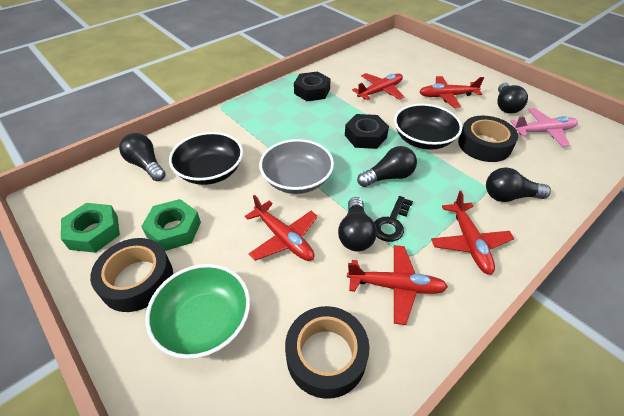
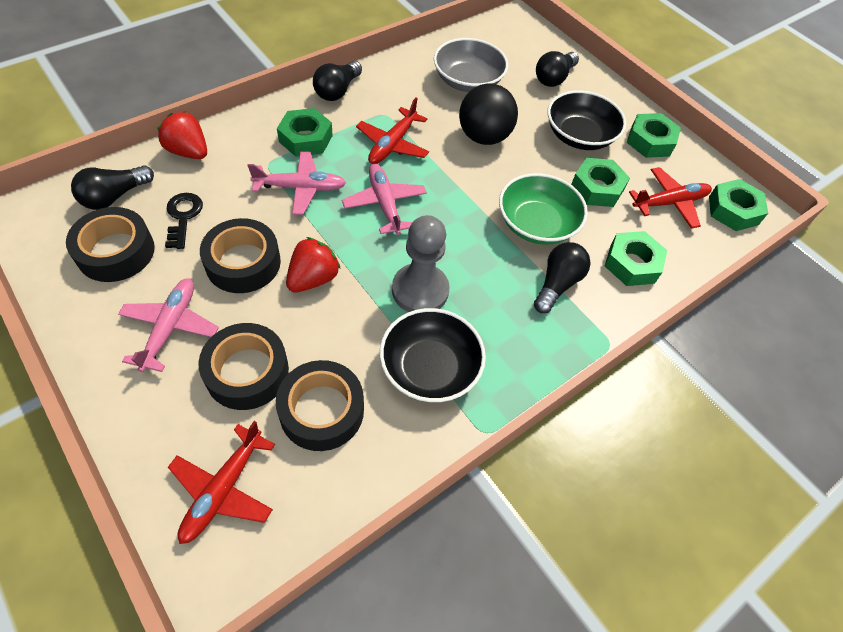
black ball: none = 0 -> [459,83,518,145] = 1
black light bulb: [119,133,166,181] [338,197,377,251] [357,146,417,187] [486,168,551,202] [497,83,528,114] = 5 -> [71,165,154,210] [313,61,362,101] [534,242,591,313] [536,51,579,87] = 4
black nut: [294,72,331,101] [345,114,389,149] = 2 -> none = 0
black tape: [90,238,173,312] [285,306,370,399] [458,116,518,162] = 3 -> [66,207,155,282] [198,323,289,410] [200,218,281,293] [276,360,364,451] = 4
green nut: [61,203,120,253] [141,199,201,251] = 2 -> [277,108,333,157] [571,158,630,207] [605,231,667,286] [627,113,681,158] [709,179,768,231] = 5
grey pawn: none = 0 -> [392,215,450,312] = 1
pink plane: [510,108,578,147] = 1 -> [118,278,219,372] [247,151,346,215] [342,164,427,235] = 3
red plane: [245,195,318,261] [347,245,448,325] [352,73,405,100] [419,76,484,108] [431,191,514,275] = 5 -> [168,421,275,544] [356,98,429,164] [629,167,712,229] = 3
red strawberry: none = 0 -> [157,111,207,159] [286,237,340,292] = 2

